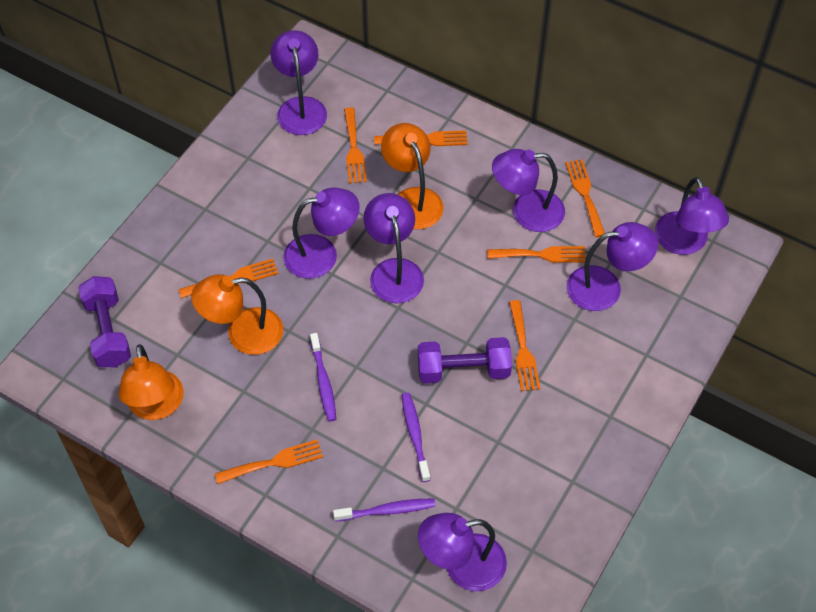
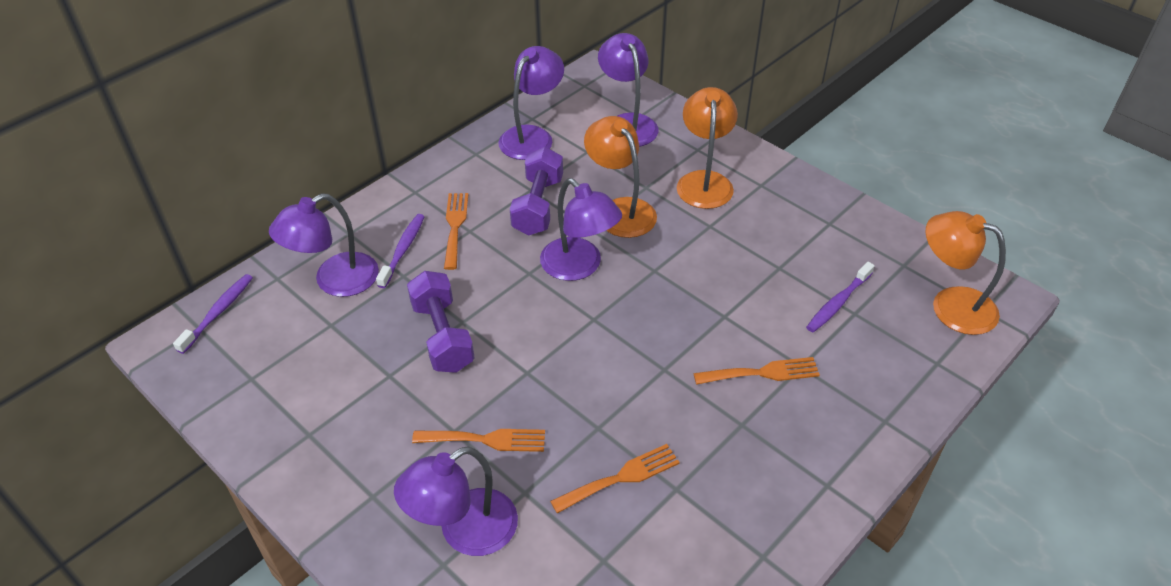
orange fork: [178,258,279,298] [215,439,323,484] [344,107,367,184] [374,130,468,146] [487,246,586,263] [509,300,540,391] [565,159,605,237] = 7 -> [412,429,545,452] [444,193,468,270] [550,444,680,514] [694,357,820,385] = 4
purple lamp: [270,30,327,135] [283,187,360,279] [363,193,424,303] [418,513,507,591] [492,149,565,232] [567,222,658,311] [655,177,729,255] = 7 -> [269,194,379,297] [394,446,518,556] [498,46,564,160] [540,178,622,281] [598,33,659,147] = 5

